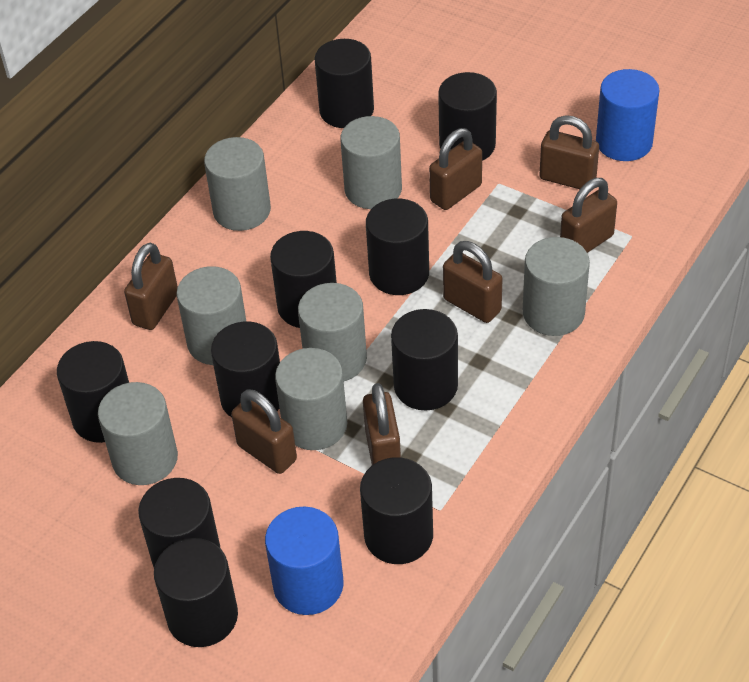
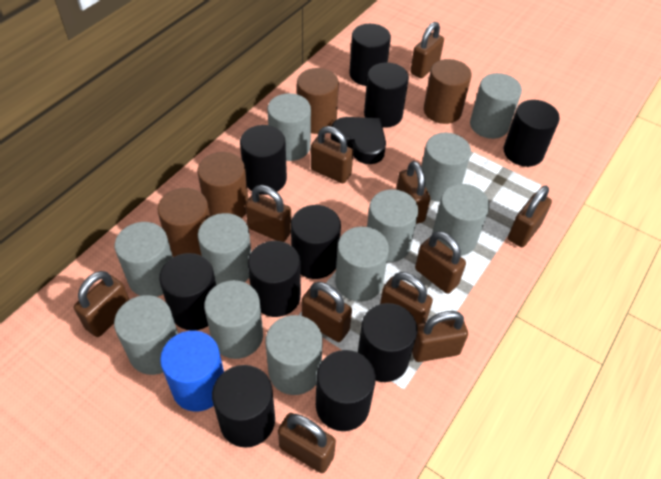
black heart: none = 0 -> [331,117,386,164] = 1
blue cylinder: [265,506,344,615] [596,69,660,161] = 2 -> [160,330,224,411] = 1
brown cylinder: none = 0 -> [157,188,210,257] [197,152,248,218] [297,68,339,134] [424,59,472,124] = 4
brown padlock: [124,243,178,330] [231,389,297,474] [363,383,401,465] [429,128,482,210] [443,241,502,323] [539,115,599,189] [560,178,617,253] = 7 -> [74,271,130,337] [245,185,291,242] [278,413,336,473] [302,282,352,342] [311,126,353,183] [380,272,433,324] [396,161,430,224] [410,22,444,78] [412,311,468,362] [415,231,466,294] [508,186,552,247] = 11
grey cylinder: [98,382,178,485] [176,266,247,365] [204,137,271,231] [275,348,347,450] [298,283,367,381] [340,116,402,209] [523,237,590,336] = 7 -> [114,295,178,375] [115,222,173,297] [198,213,251,285] [204,280,263,359] [265,315,323,395] [267,93,311,161] [335,226,389,302] [367,189,418,262] [421,133,471,202] [432,184,490,256] [470,73,522,139] = 11

